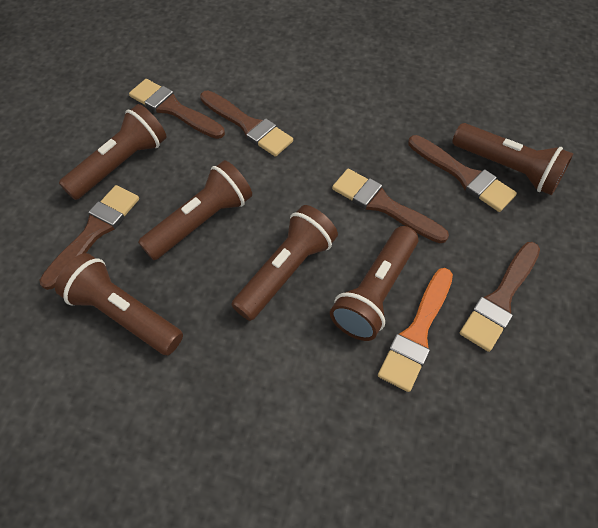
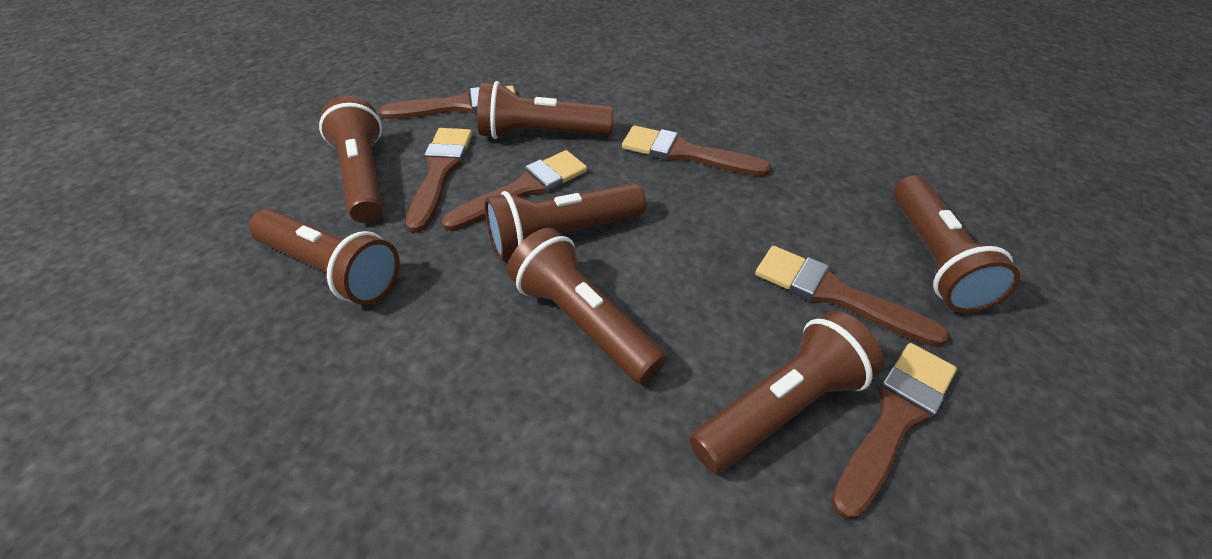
brown flashlight: [55,253,183,355] [59,104,167,200] [138,160,252,260] [231,205,338,321] [330,226,418,341] [452,123,573,195] = 6 -> [249,209,400,305] [319,96,384,223] [477,81,614,139] [485,183,646,260] [507,228,667,384] [689,311,884,473] [893,175,1021,313] = 7
orange brush: [378,268,453,392] = 1 -> none = 0

